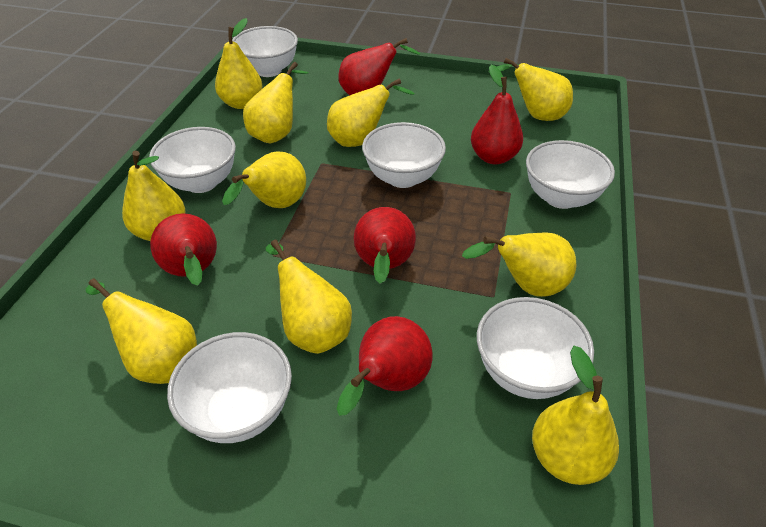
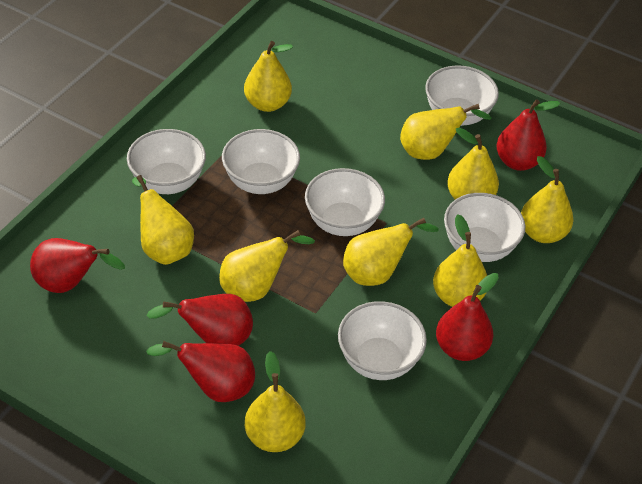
yellow pear: [85,278,197,384] [122,151,185,241] [215,18,262,109] [222,151,306,208] [243,62,309,144] [266,240,352,354] [327,78,415,147] [462,232,576,297] [488,58,573,121] [532,346,619,485] = 10 -> [132,175,194,265] [219,230,315,302] [244,41,293,112] [245,351,305,452] [343,218,439,286] [400,104,492,160] [433,214,487,307] [447,128,499,199] [521,156,574,243] = 9

